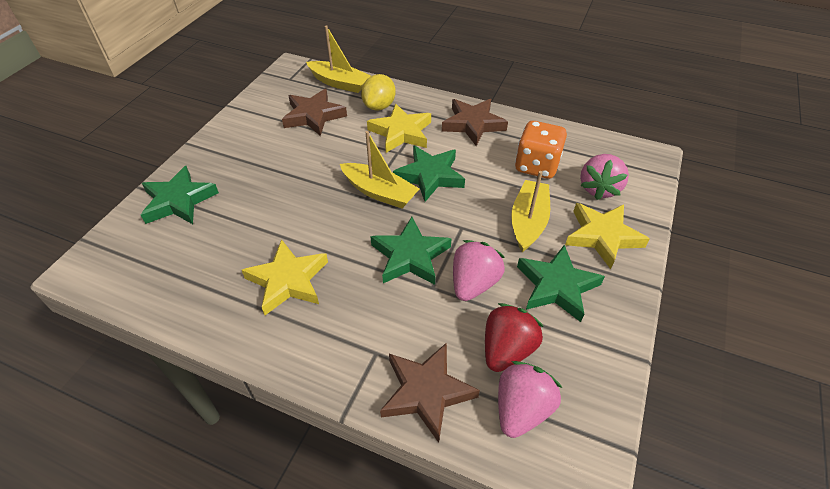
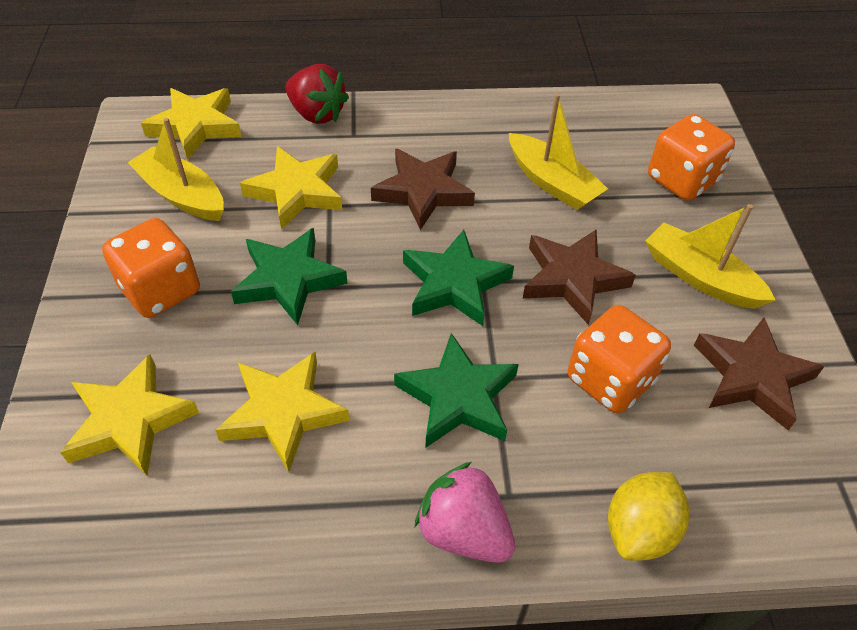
green star: [141,166,219,224] [370,217,451,285] [393,145,465,202] [517,245,605,322] = 4 -> [231,228,348,325] [394,333,519,448] [403,230,514,326] = 3
orange dice: [515,121,567,179] = 1 -> [102,218,200,318] [568,305,671,413] [648,114,735,201] = 3
pink strawberry: [453,240,505,301] [498,361,562,438] [580,154,629,200] = 3 -> [415,462,515,563] = 1
yellow star: [242,239,328,315] [367,103,431,153] [565,203,650,269] = 3 -> [60,354,199,476] [141,88,242,159] [215,352,349,472] [240,146,342,229] = 4

